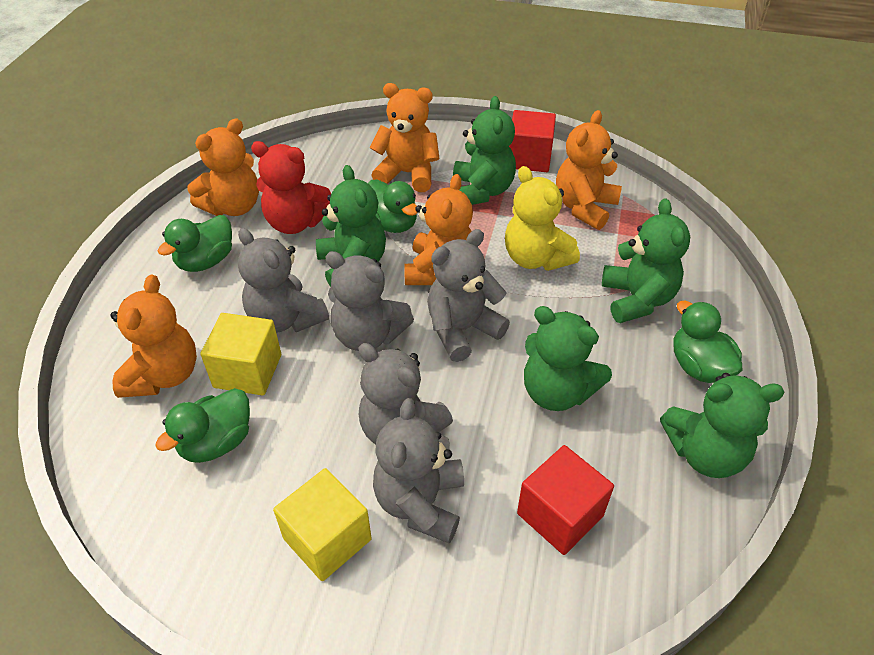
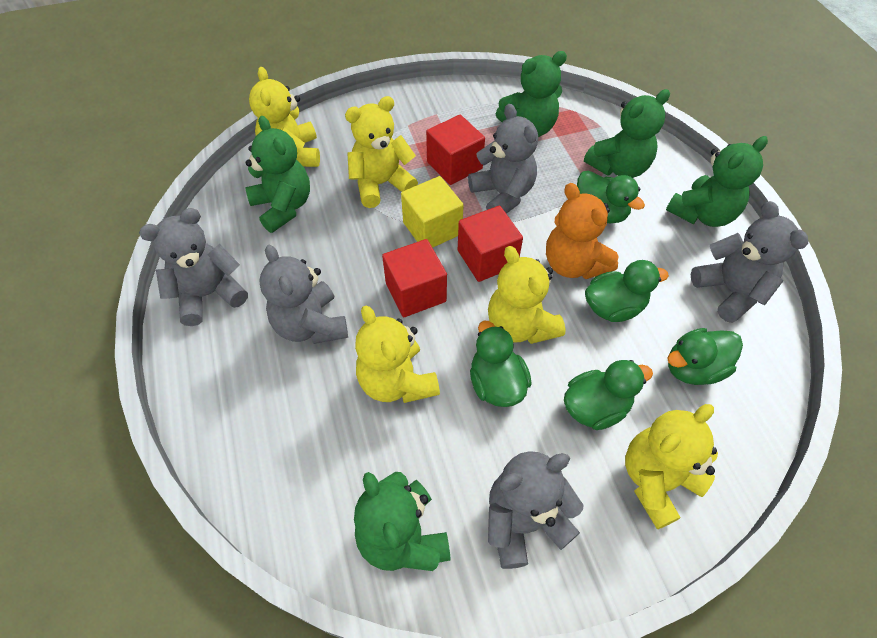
green duck: [155,388,250,463] [157,215,232,272] [368,180,418,233] [674,301,742,383] = 4 -> [470,321,532,407] [564,360,653,430] [577,170,645,223] [585,260,669,322] [667,328,743,385] = 5
orange teddy bear: [110,275,197,398] [188,118,259,216] [369,83,440,192] [404,174,473,285] [556,110,622,230] = 5 -> [546,183,619,279] = 1
red cube: [509,110,556,172] [517,445,614,555] = 2 -> [382,239,447,317] [426,115,485,185] [458,206,523,282] = 3
red teddy bear: [251,141,331,234] = 1 -> none = 0
yellow cube: [200,313,281,395] [273,468,372,581] = 2 -> [401,176,464,248] = 1
yellow teddy bear: [505,166,580,271] = 1 -> [249,67,320,167] [345,96,418,208] [355,306,440,403] [488,246,566,344] [625,404,718,529] = 5

